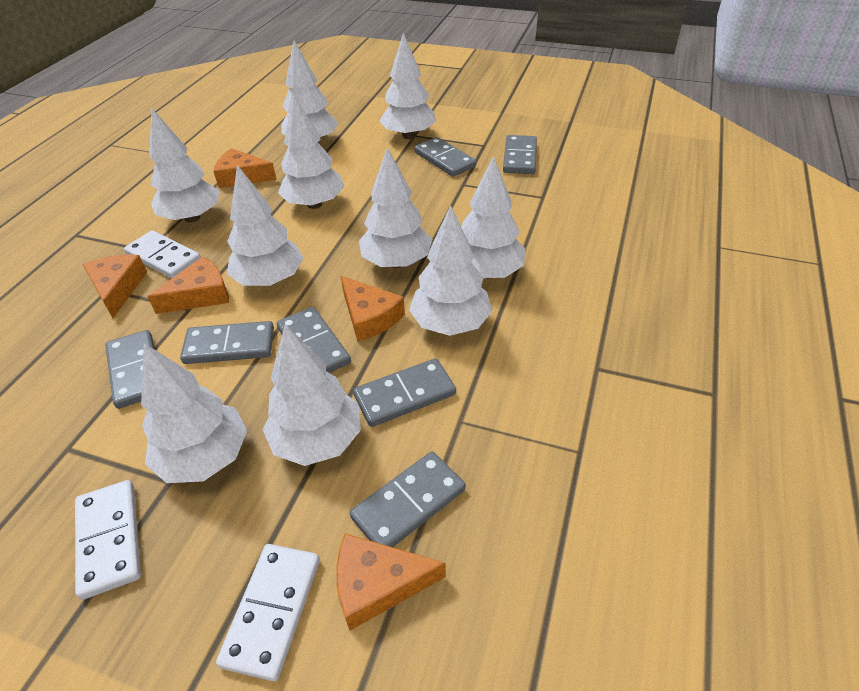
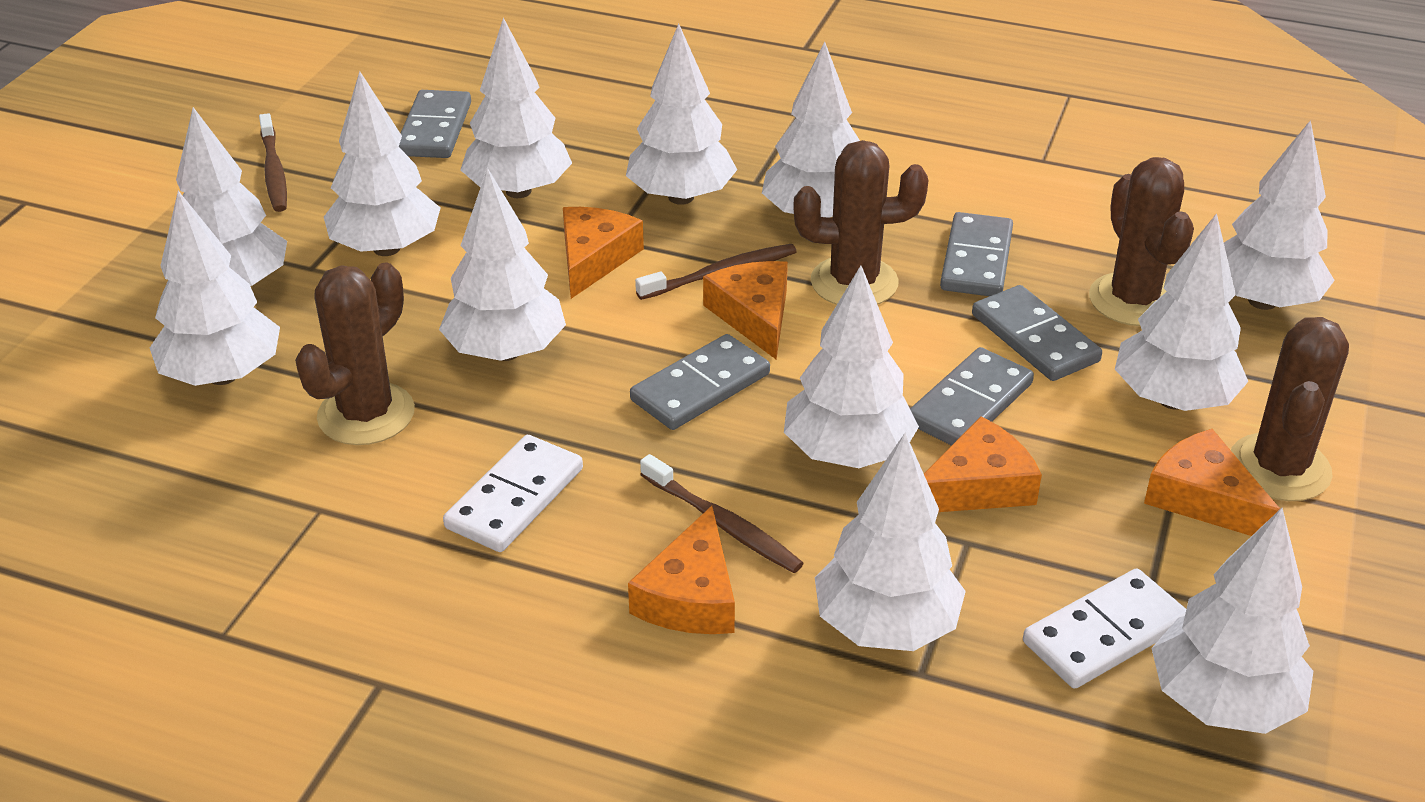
brown cactus: none = 0 -> [295,263,415,445] [793,140,928,305] [1089,157,1194,326] [1231,317,1349,501] = 4
brown toothbrush: none = 0 -> [259,113,287,212] [635,244,797,300] [640,454,804,573] = 3
grey domino: [105,330,155,409] [180,321,274,364] [277,307,351,373] [350,451,466,547] [353,358,456,427] [415,137,476,177] [503,135,537,174] = 7 -> [399,90,471,158] [630,334,770,430] [910,347,1034,446] [940,212,1013,296] [972,285,1102,381] = 5
white domino: [75,480,141,600] [124,230,201,279] [216,544,320,681] = 3 -> [443,435,583,552] [1023,568,1186,689] = 2
white tree: [141,343,247,483] [149,108,220,223] [227,165,304,286] [263,324,361,466] [278,95,345,209] [281,41,338,143] [359,147,432,268] [379,33,436,139] [409,205,492,336] [461,156,526,279] = 10 -> [150,191,280,386] [176,107,287,286] [324,71,441,256] [439,168,566,361] [460,18,572,198] [626,24,737,205] [762,41,860,217] [784,266,919,468] [815,433,966,651] [1115,213,1248,411] [1151,508,1313,734] [1224,120,1335,310] = 12

